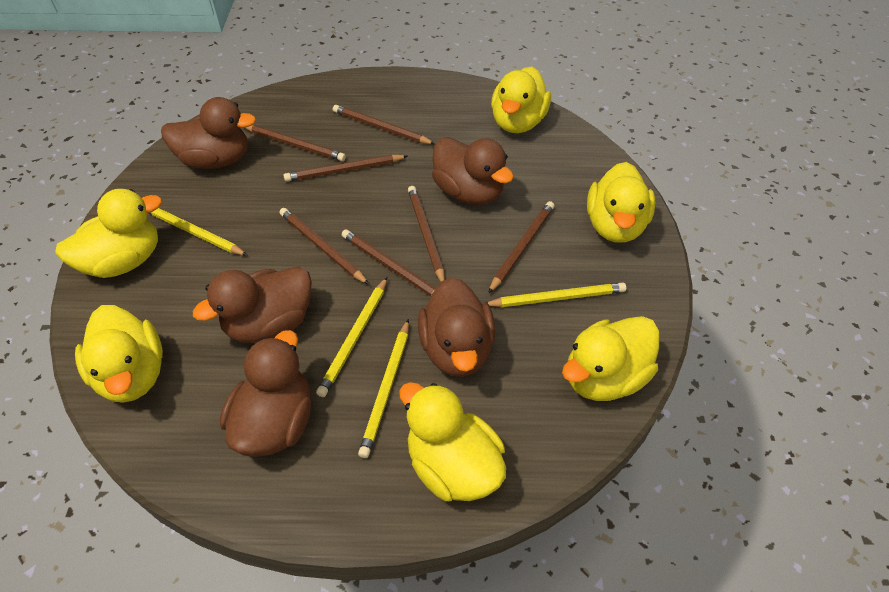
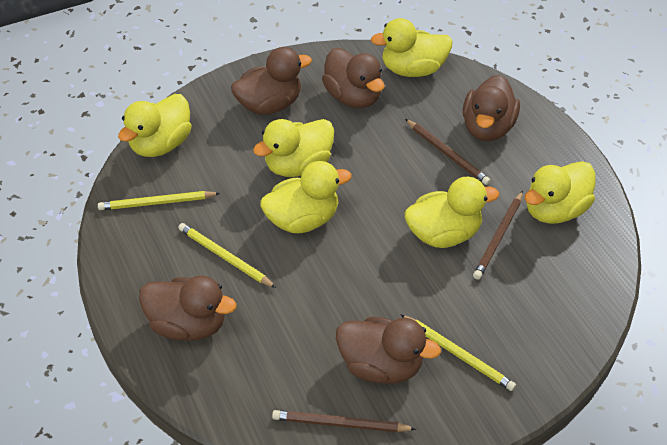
brown pencil: [244,125,346,161] [279,208,369,285] [284,155,407,182] [333,105,435,144] [342,229,436,297] [408,186,445,282] [488,201,554,294] = 7 -> [272,410,416,432] [405,119,491,185] [473,191,523,280] = 3
yellow pencil: [149,208,248,256] [316,277,387,397] [358,319,409,458] [482,283,626,307] = 4 -> [98,191,220,210] [178,223,276,288] [400,314,516,391] = 3

